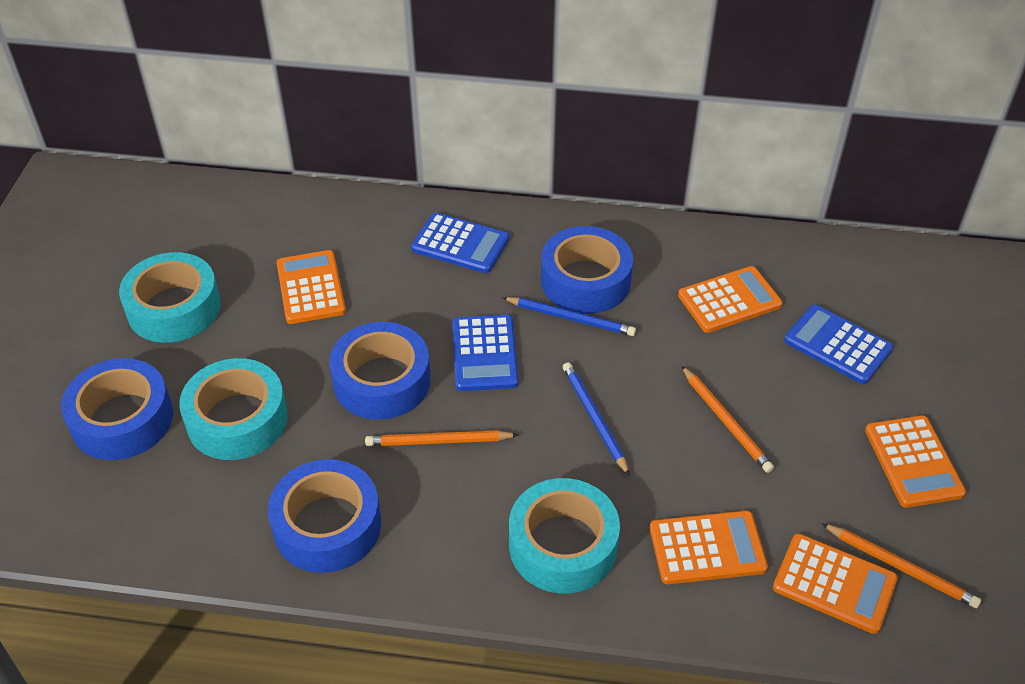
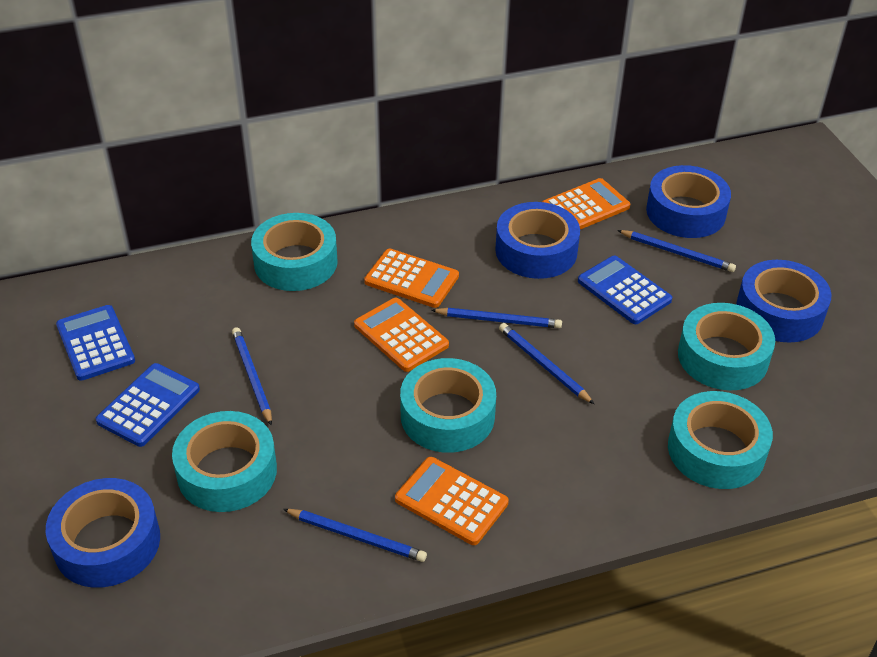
blue pencil: [502,297,636,336] [563,362,630,476] = 2 -> [232,327,272,426] [283,509,427,562] [431,308,562,328] [499,323,594,404] [617,230,736,272] = 5
orange calculator: [277,250,346,324] [650,511,768,584] [678,266,782,333] [773,534,898,634] [865,415,966,508] = 5 -> [354,298,449,372] [364,248,459,308] [395,457,509,545] [542,178,630,229] = 4
orange pencil: [365,430,518,446] [682,366,774,473] [821,523,981,608] = 3 -> none = 0
turquoise tape: [119,252,221,343] [179,358,288,460] [509,478,620,594] = 3 -> [172,411,277,512] [251,213,338,291] [400,358,496,453] [668,391,773,489] [678,303,775,390] = 5

